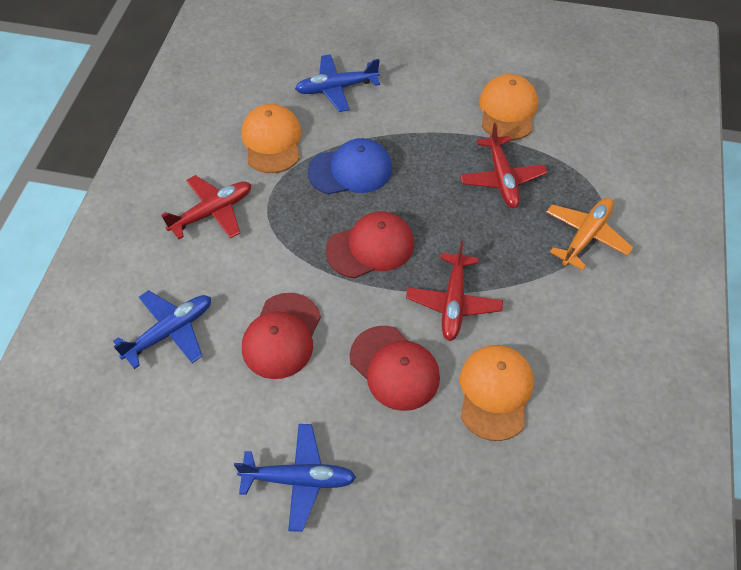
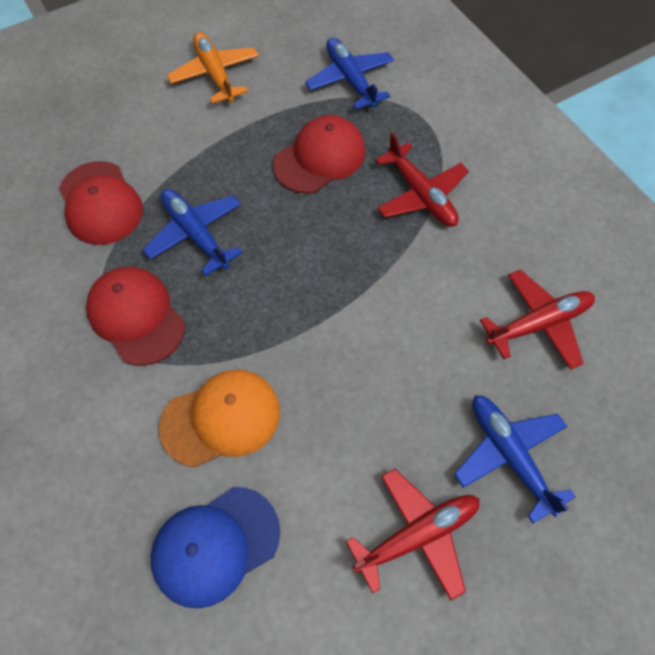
orange cap: [241,104,302,173] [460,345,534,441] [479,74,538,140] = 3 -> [159,370,280,468] = 1

